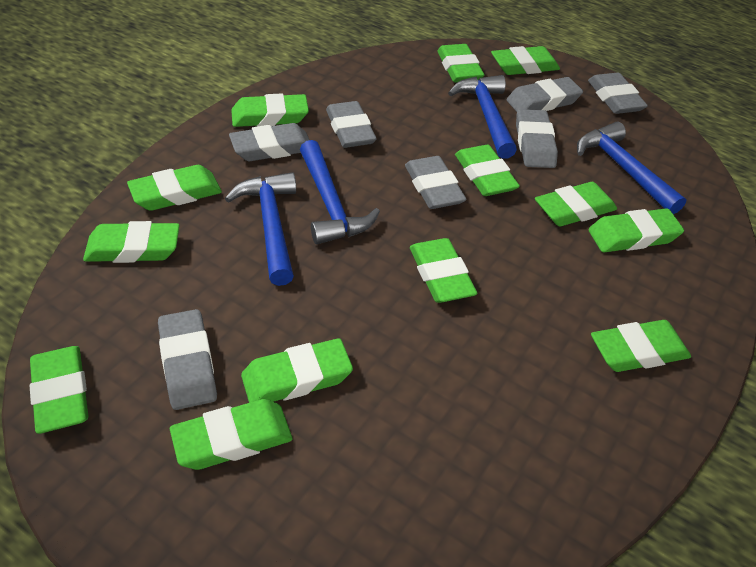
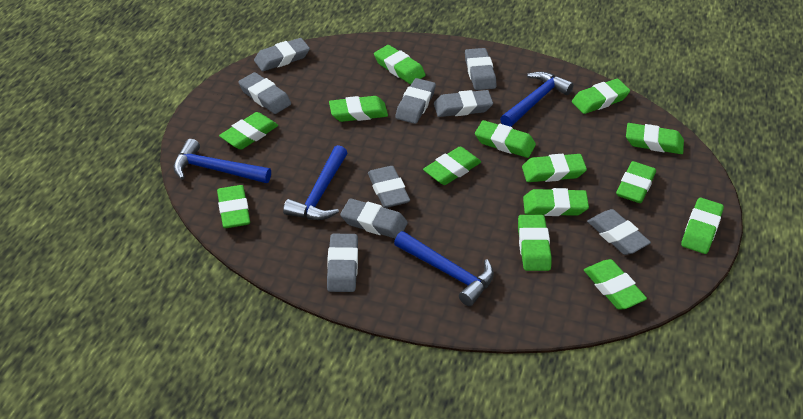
green eraser: [29,346,88,434] [83,221,180,263] [127,165,222,211] [170,399,292,470] [231,93,309,127] [241,338,353,403] [410,238,477,303] [437,44,484,82] [455,145,520,196] [491,46,560,75] [535,182,617,226] [588,208,684,252] [591,320,691,372] = 13 -> [217,185,250,228] [219,112,278,149] [329,96,388,122] [374,45,426,84] [423,146,481,185] [475,120,536,158] [518,215,552,271] [522,154,587,182] [523,188,589,216] [572,79,630,114] [584,259,647,310] [616,161,656,203] [626,123,684,154] [681,198,724,254] = 14
grey eraser: [158,309,217,410] [229,123,309,161] [326,101,377,148] [405,156,467,209] [507,77,583,112] [516,109,558,168] [588,73,648,114] = 7 -> [238,72,291,114] [254,38,310,71] [327,234,358,292] [340,198,408,238] [368,166,410,208] [395,78,436,124] [434,90,493,117] [465,48,496,90] [587,209,651,255] = 9

